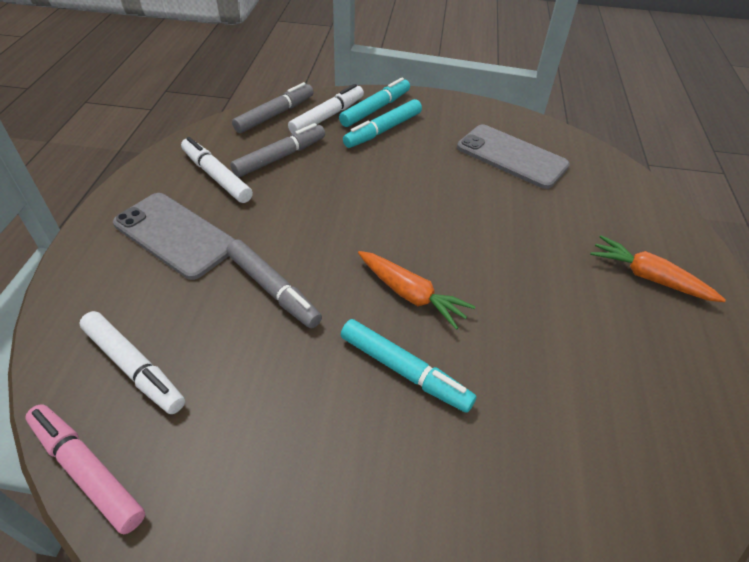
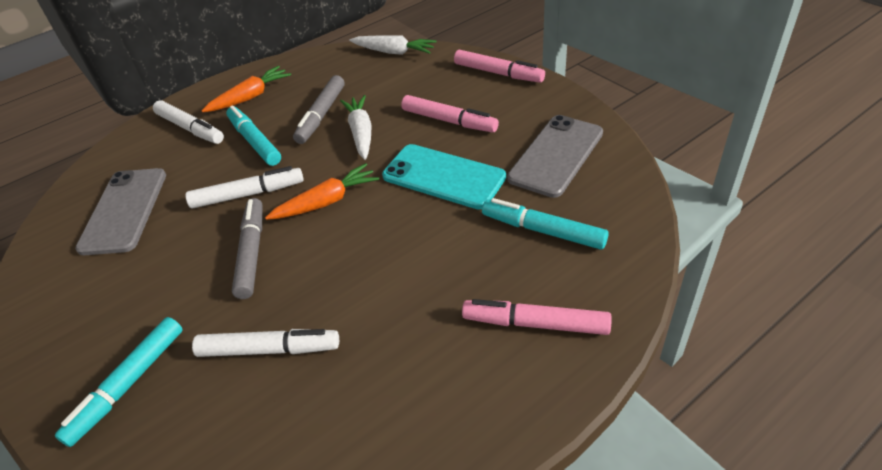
grey marker: [226,240,322,328] [230,123,325,177] [232,82,314,133] = 3 -> [232,198,263,299] [293,75,345,144] = 2
pink marker: [25,404,145,534] = 1 -> [401,95,499,132] [454,50,545,83] [462,299,612,335] = 3
turquoise phone: none = 0 -> [382,144,506,209] = 1
white carrot: none = 0 -> [340,95,372,160] [349,35,436,55] = 2

